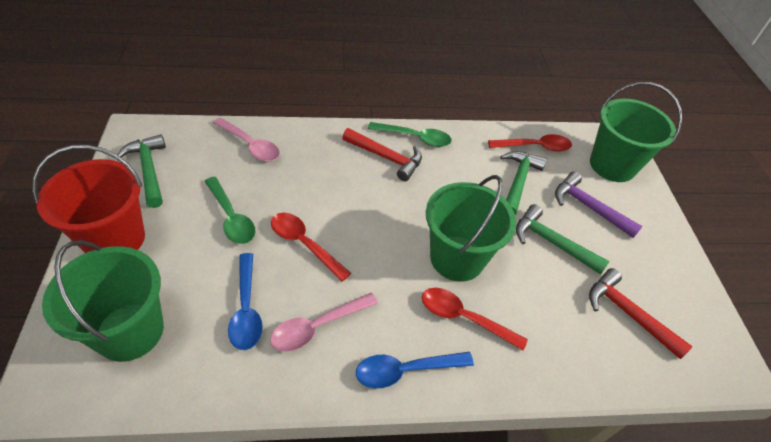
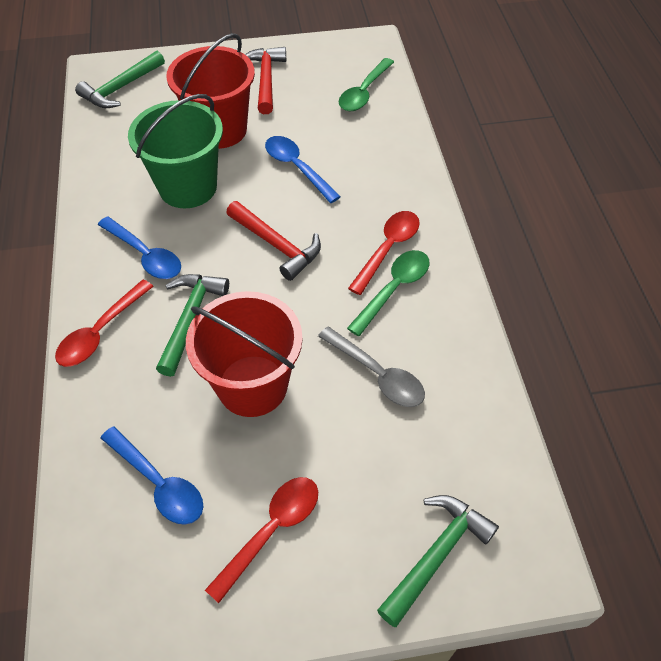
blue spoon: [228,253,263,350] [356,352,474,389] = 2 -> [98,216,181,279] [101,426,203,525] [265,136,341,203] = 3
green bucket: [42,240,164,362] [426,175,516,282] [590,82,682,182] = 3 -> [128,94,223,208] = 1
grey spoon: none = 0 -> [318,326,425,407] = 1
pink spoon: [213,117,280,161] [270,293,378,352] = 2 -> none = 0
purple hammer: [555,171,643,238] = 1 -> none = 0
red bucket: [32,145,145,253] = 1 -> [166,33,255,149] [186,291,303,417] = 2

